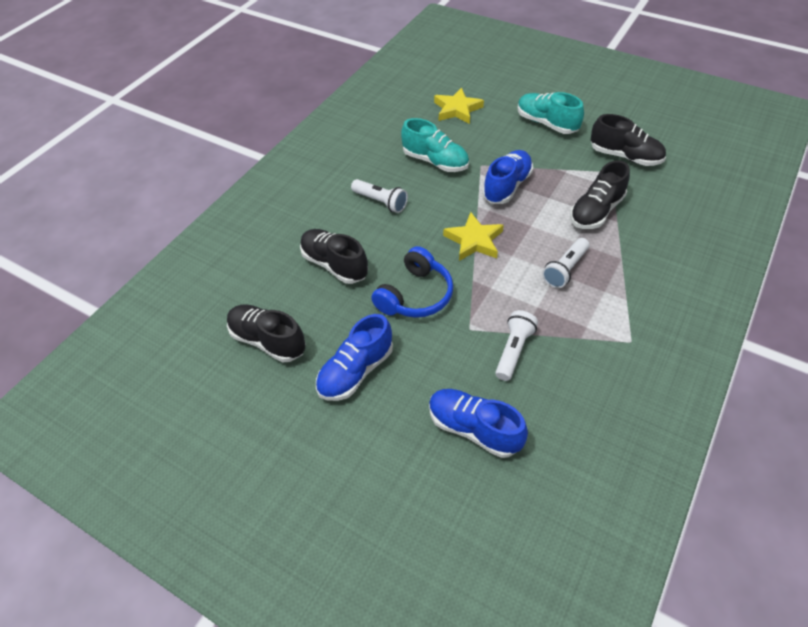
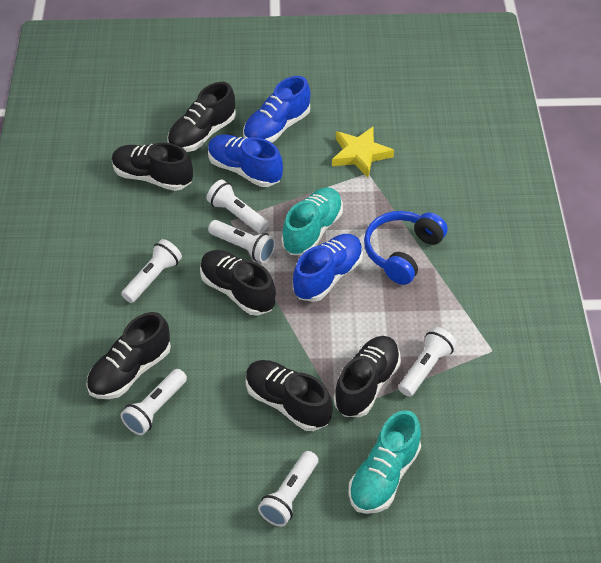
black shoe: [227,304,306,362] [300,229,368,284] [570,160,630,229] [591,114,666,166] = 4 -> [86,312,171,399] [112,143,193,191] [167,82,236,152] [200,250,276,316] [246,360,332,431] [333,336,401,417] = 6
white flashlight: [351,179,408,213] [495,310,538,381] [542,238,589,288] = 3 -> [121,239,182,303] [121,369,187,435] [206,180,269,234] [208,220,276,263] [258,451,318,527] [399,327,457,397] = 6
yellow star: [434,88,484,124] [443,212,504,261] = 2 -> [332,126,394,177] = 1

